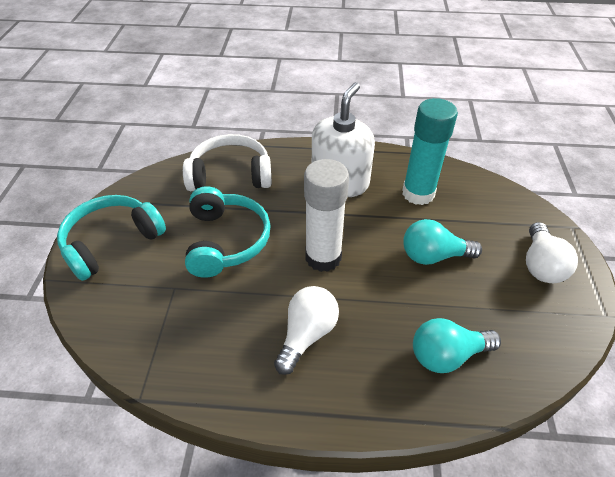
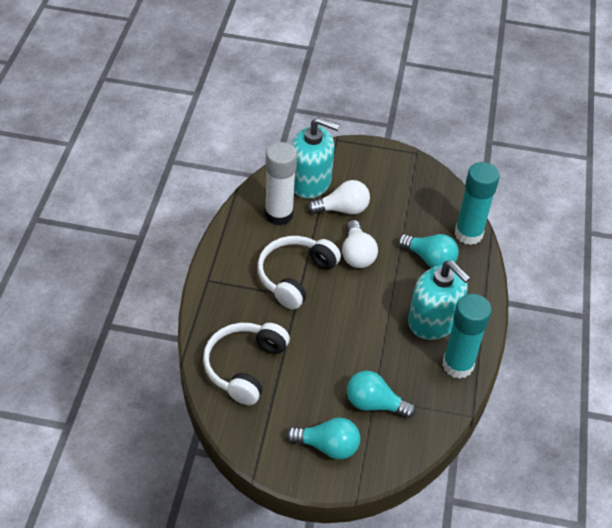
turquoise glue stick: [402,98,458,205] = 1 -> [442,294,492,379] [455,162,500,245] = 2
turquoise headphones: [57,195,166,281] [185,186,271,278] = 2 -> none = 0
turquoise light bulb: [403,219,482,265] [413,318,501,373] = 2 -> [286,418,360,459] [347,371,416,418] [398,234,459,268] = 3
turquoise soap dispenser: none = 0 -> [292,117,340,199] [408,260,470,340] = 2
white headphones: [183,134,271,191] = 1 -> [203,323,290,405] [257,236,341,310] = 2
white soap dispenser: [312,82,375,197] = 1 -> none = 0

